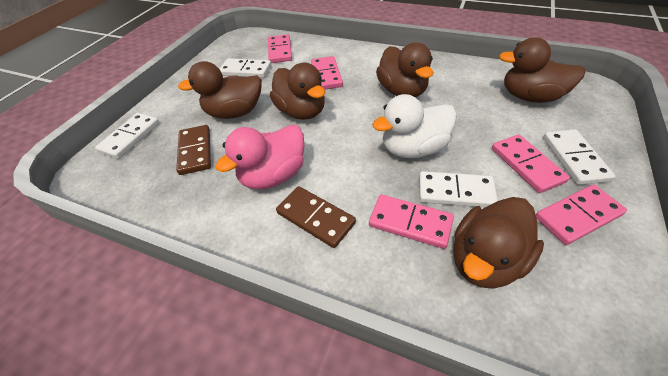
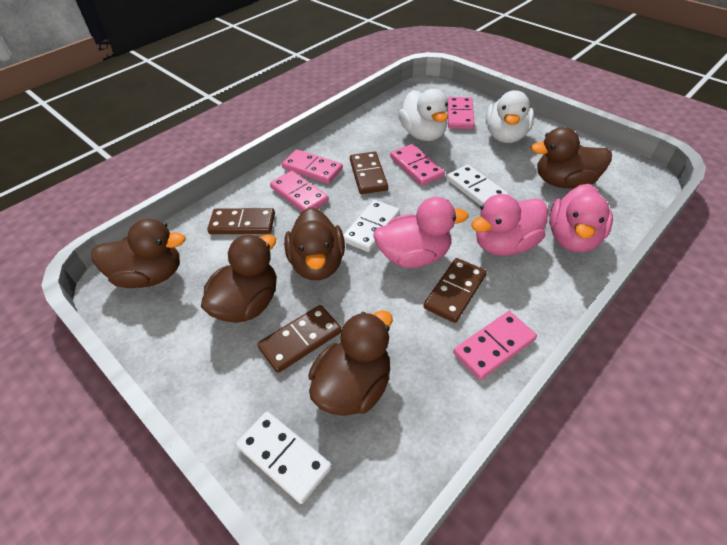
brown domino: [176,125,211,175] [276,186,356,248] = 2 -> [207,208,275,234] [257,305,342,373] [350,152,388,194] [424,258,487,323] = 4
pink duck: [215,125,304,189] = 1 -> [373,197,469,268] [471,194,548,256] [549,184,613,253] = 3
white domino: [95,113,160,159] [220,58,271,78] [419,171,498,207] [543,129,615,185] = 4 -> [236,411,332,504] [343,200,400,252] [446,164,509,206] = 3
white duck: [372,94,457,158] = 1 -> [398,89,448,141] [486,90,534,143] = 2

